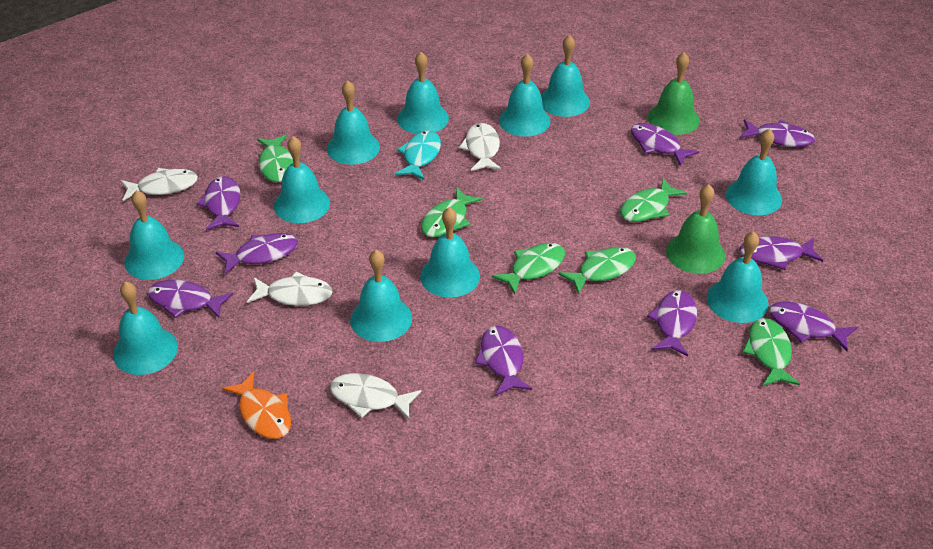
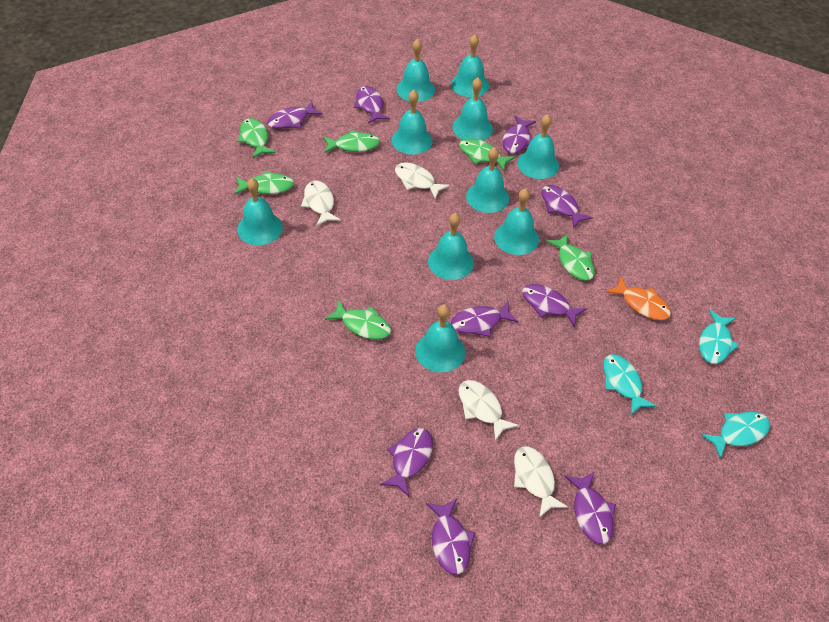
green bell: [648,52,700,135] [666,184,725,274] = 2 -> none = 0
turquoise bell: [113,281,178,375] [124,190,184,280] [274,136,330,223] [327,80,380,165] [350,250,412,342] [397,52,449,134] [420,207,480,298] [499,54,551,137] [541,35,590,117] [707,231,768,323] [726,128,782,215] = 11 -> [237,178,283,245] [392,90,432,155] [396,39,435,102] [415,304,465,373] [428,213,474,280] [451,34,489,97] [453,78,493,140] [466,147,509,213] [494,188,539,255] [517,114,559,179] = 10
turquoise fish: [395,130,441,180] = 1 -> [603,354,656,415] [699,309,739,364] [701,412,770,459] = 3

